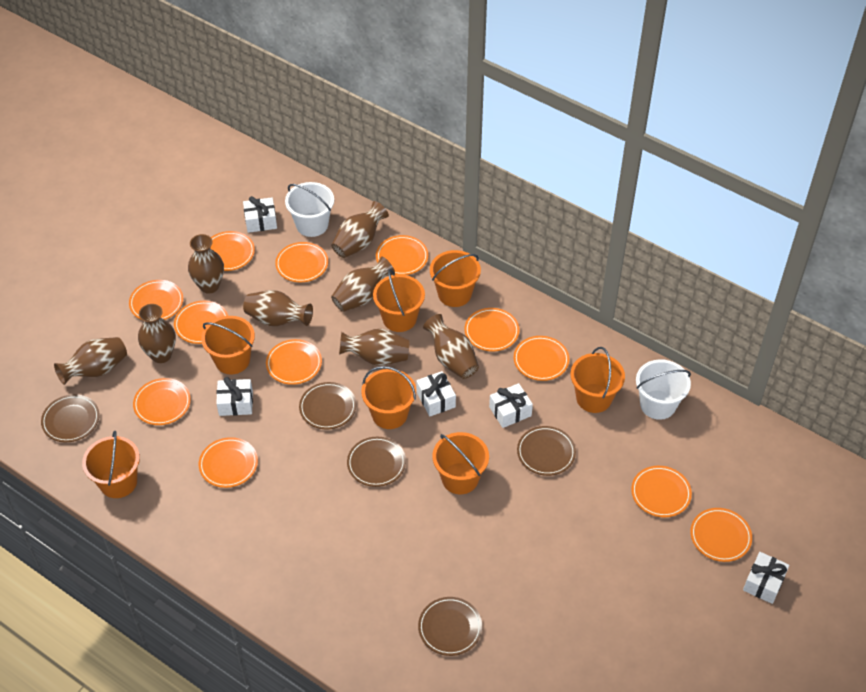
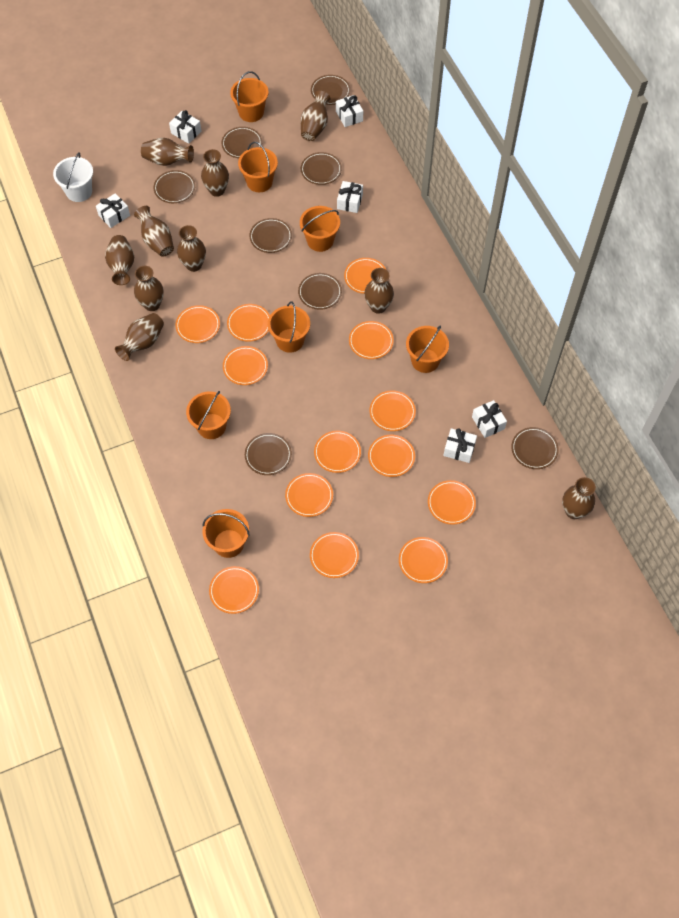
brown plate: [41,394,100,442] [299,382,356,430] [347,437,406,487] [418,597,482,656] [517,426,576,476] = 5 -> [154,170,195,203] [222,127,262,158] [245,433,292,475] [249,218,292,253] [298,273,342,310] [301,152,342,185] [311,75,350,105] [511,427,559,469] = 8
brown vase: [54,337,127,385] [138,304,176,363] [188,234,224,294] [243,290,313,326] [331,201,389,258] [331,256,395,312] [339,329,410,366] [423,314,479,379] = 8 -> [105,235,134,285] [115,313,164,361] [134,206,174,257] [134,266,164,311] [141,138,194,166] [177,225,206,272] [201,149,229,197] [301,91,331,141] [364,268,394,314] [562,477,596,519] = 10
orange plate: [129,280,183,320] [133,378,191,425] [174,301,228,344] [199,437,258,488] [210,231,255,271] [266,339,322,385] [275,242,328,282] [376,235,428,275] [465,308,519,351] [513,336,569,381] [631,466,692,517] [690,508,752,562] = 12 -> [176,305,220,343] [209,566,259,614] [223,346,268,385] [227,304,270,342] [285,473,333,517] [310,532,359,578] [314,431,361,473] [344,258,386,294] [349,321,394,359] [368,435,415,477] [370,391,416,431] [399,537,448,583] [428,480,476,525] = 13
white bucket: [285,182,334,237] [636,359,691,420] = 2 -> [53,152,93,202] = 1
white gift: [216,377,253,416] [243,196,277,233] [416,371,456,417] [489,383,533,428] [743,552,789,604] = 5 -> [96,193,130,228] [169,110,201,144] [336,95,363,127] [337,181,363,213] [443,428,477,463] [472,400,507,438] = 6

